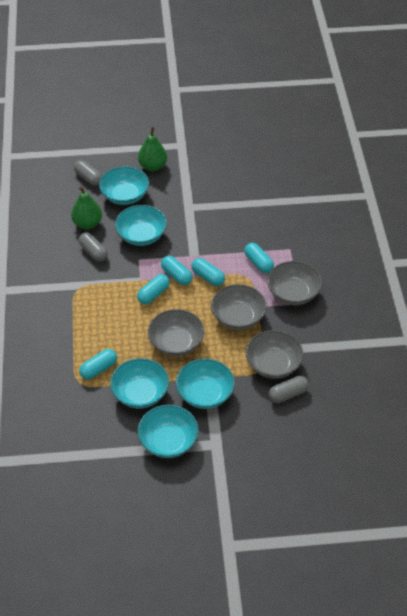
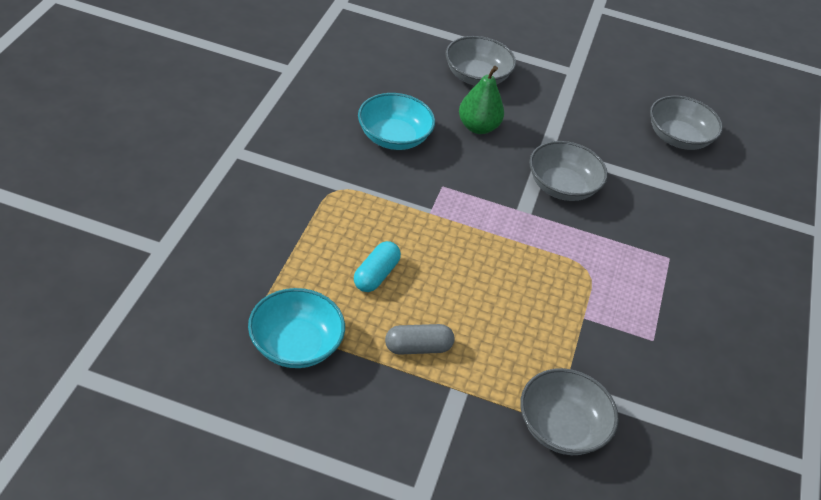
green pear: [71,186,102,230] [138,127,167,171] = 2 -> [459,66,504,134] = 1
grey capsule: [74,160,102,186] [78,232,108,262] [269,376,309,403] = 3 -> [385,324,454,355] = 1
turquoise bowl: [99,166,149,205] [110,358,169,408] [115,205,167,246] [138,405,199,458] [176,359,235,409] = 5 -> [248,288,345,368] [358,93,435,150] = 2
turquoise capsule: [79,349,117,380] [137,274,170,304] [161,256,193,285] [191,258,225,286] [244,243,274,273] = 5 -> [354,241,401,292] = 1

